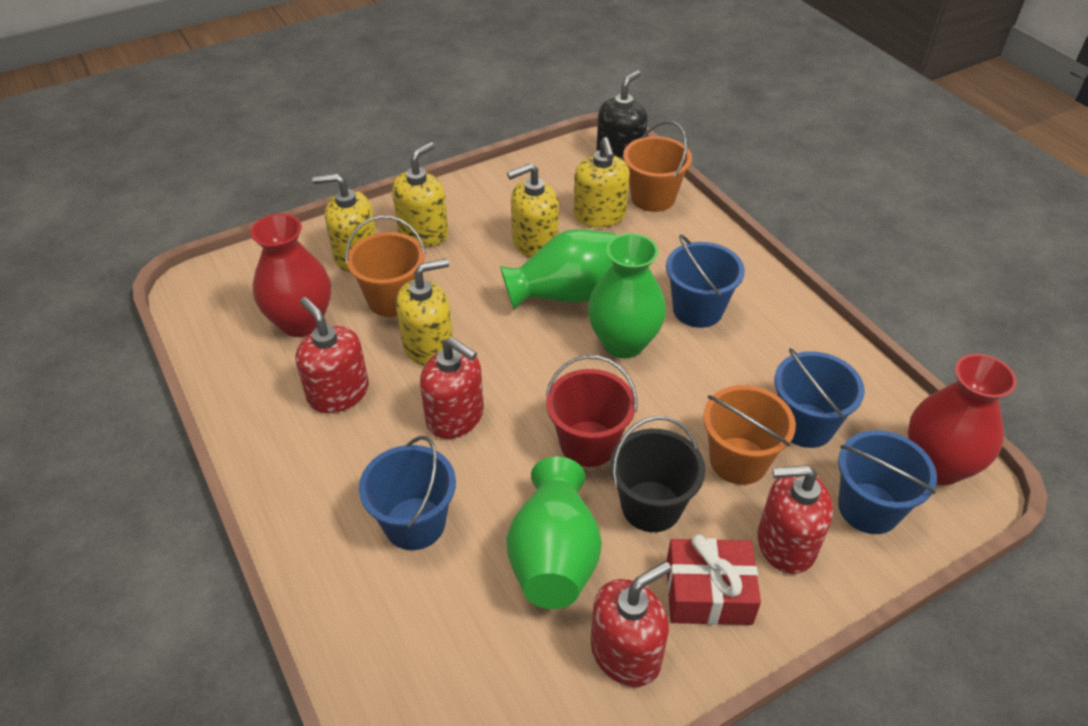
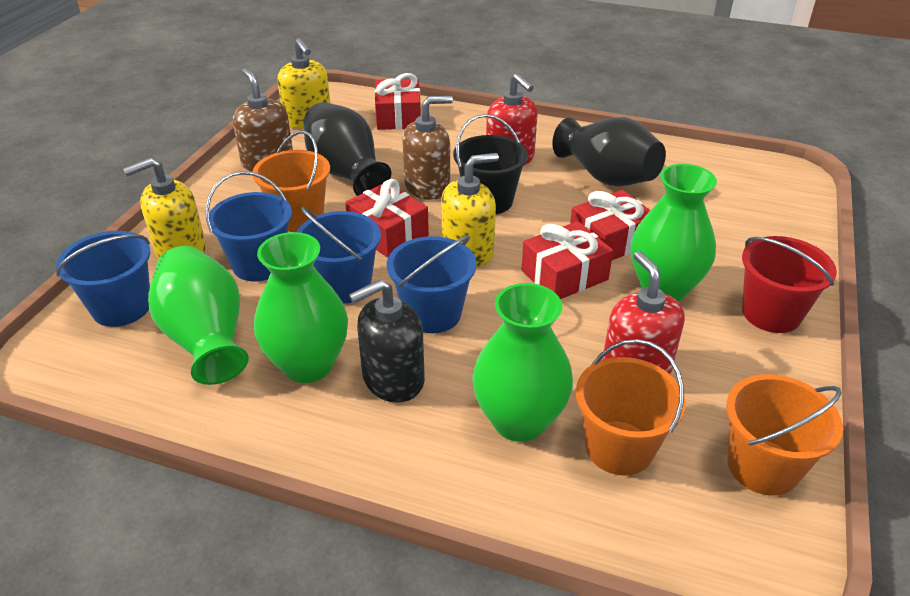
black vase: none = 0 -> [303,102,391,196] [552,117,666,186] = 2
brown soap dispenser: none = 0 -> [233,68,293,172] [402,96,453,200] = 2
green vase: [500,229,617,309] [506,457,602,609] [588,233,666,358] = 3 -> [148,246,249,385] [254,232,348,383] [472,283,573,442] [631,164,717,301] = 4
red gift: [667,535,761,625] = 1 -> [345,179,429,258] [375,73,421,130] [521,221,613,299] [570,190,651,260] = 4
red soap dispenser: [295,297,369,413] [420,337,484,439] [591,561,672,687] [758,465,833,574] = 4 -> [486,73,538,165] [602,251,685,374] = 2
red vase: [250,214,331,337] [908,354,1017,485] = 2 -> none = 0
yellow soap dispenser: [312,173,376,272] [392,142,448,247] [396,258,453,366] [507,163,559,258] [574,137,630,227] = 5 -> [123,158,206,259] [277,38,330,129] [441,153,499,267] = 3

